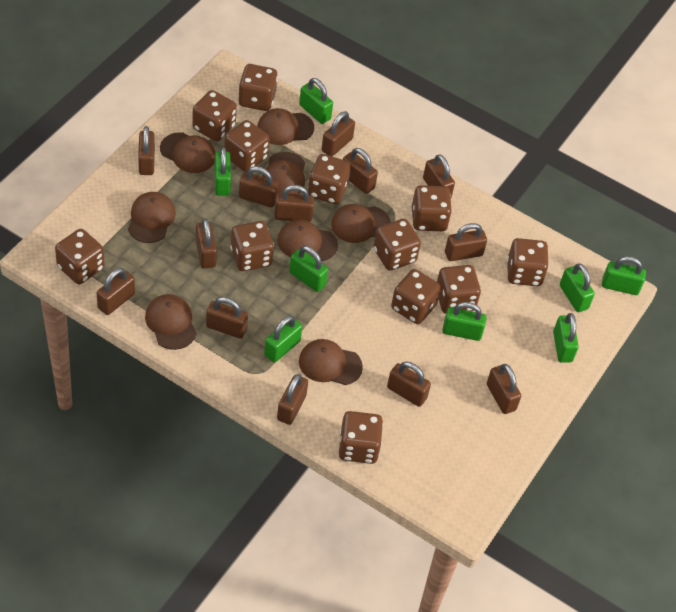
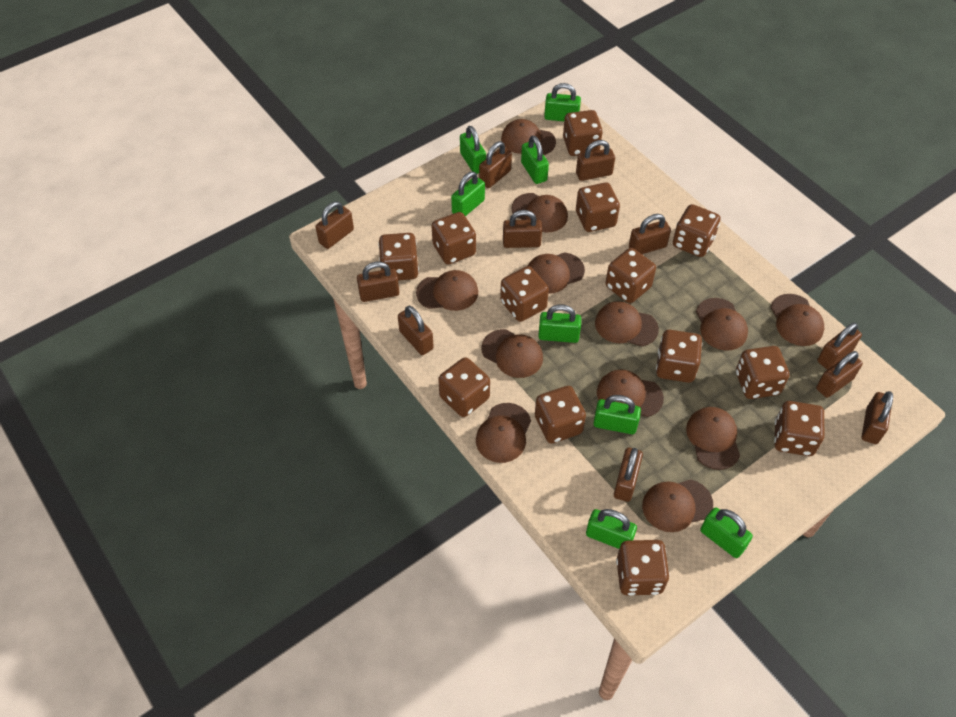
brown cap: [128,192,176,243] [145,294,197,350] [160,132,215,173] [257,108,314,145] [262,152,305,194] [277,220,338,261] [299,339,363,385] [331,204,391,243] = 8 -> [416,270,478,311] [476,403,531,463] [481,329,543,378] [501,119,556,155] [511,193,568,232] [528,253,585,294] [595,301,659,346] [597,369,664,417] [642,479,713,532] [686,407,740,470] [696,298,748,351] [770,294,824,346] = 12
brown dice: [55,229,105,284] [192,90,237,141] [224,120,270,172] [230,221,274,271] [238,64,278,111] [308,154,351,205] [339,411,383,464] [373,219,421,271] [391,269,441,324] [412,185,452,231] [437,265,481,313] [507,238,549,286] = 12 -> [378,233,419,280] [431,212,476,265] [438,357,490,417] [500,266,549,322] [535,386,586,443] [563,110,603,156] [576,182,620,232] [605,248,656,303] [616,540,670,596] [656,330,702,383] [673,204,721,257] [736,346,790,399] [774,401,824,456] = 13
brown padlock: [97,268,135,315] [138,126,155,175] [196,219,217,269] [206,297,248,339] [239,166,279,208] [274,185,314,222] [277,374,308,425] [322,111,355,156] [343,148,378,194] [387,362,431,407] [423,154,455,198] [445,223,487,261] [487,364,521,414] = 13 -> [315,201,354,249] [357,261,399,302] [398,306,434,355] [479,141,512,188] [503,210,542,248] [576,140,615,181] [614,448,643,502] [629,214,671,254] [816,351,863,398] [817,323,862,370] [862,391,893,444] = 11

